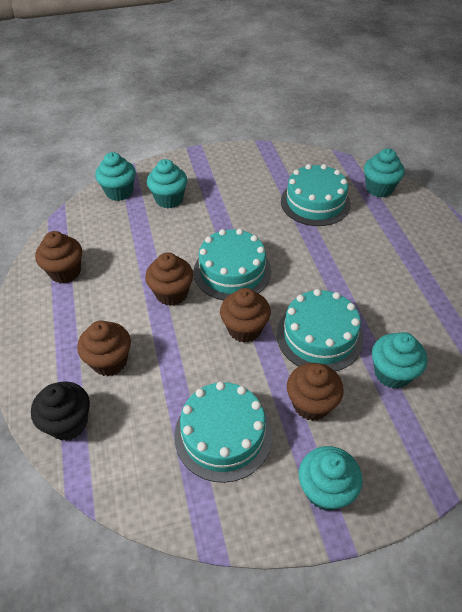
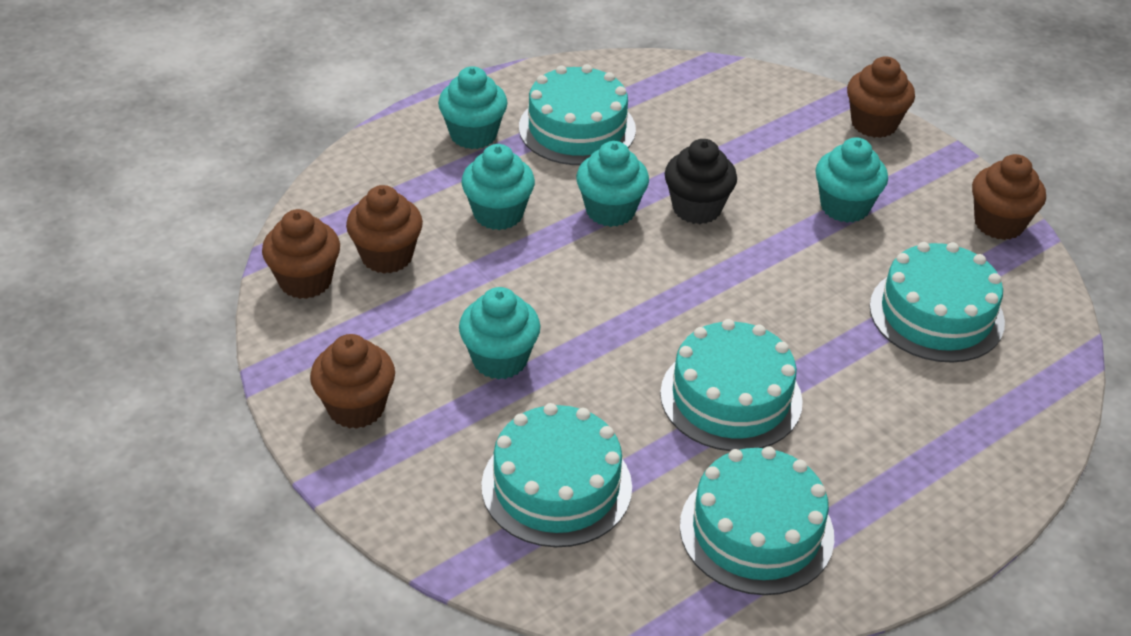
turquoise cake: [174,382,272,483] [194,229,271,300] [277,289,363,371] [281,164,351,226] = 4 -> [481,403,632,547] [519,64,636,165] [660,319,803,451] [680,446,834,595] [870,242,1005,363] = 5

